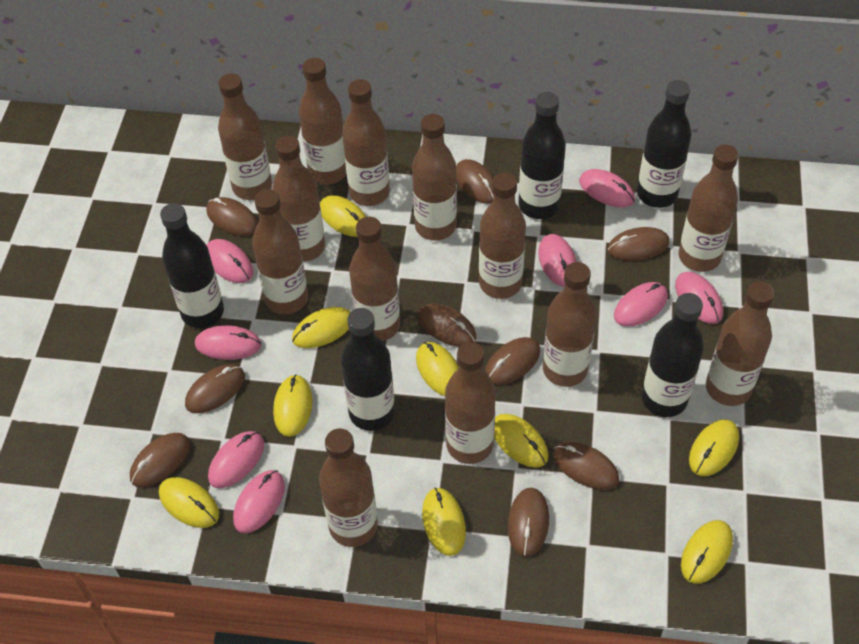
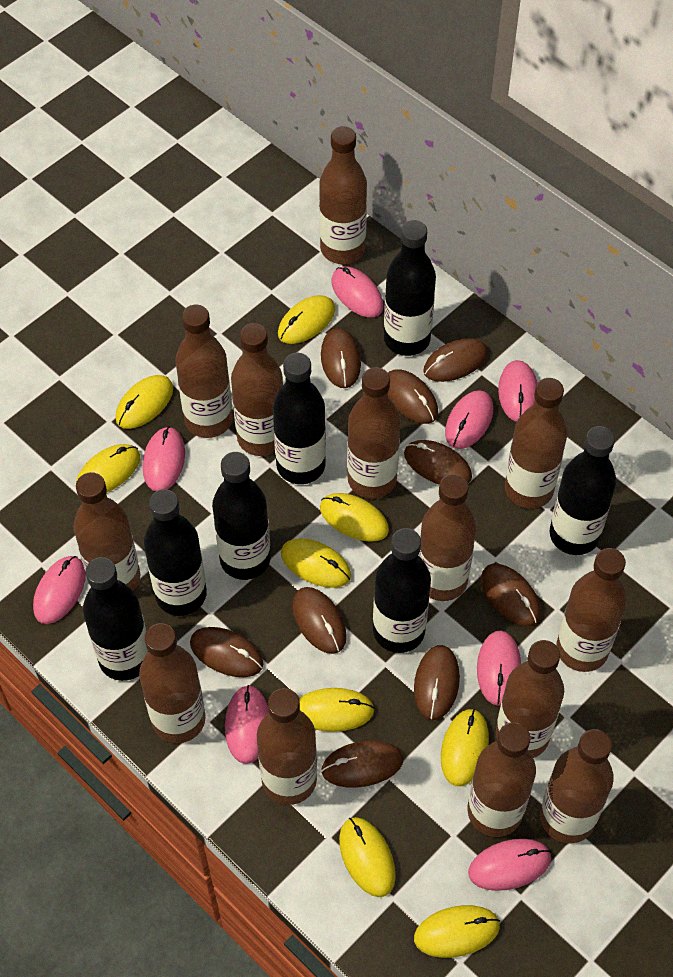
black bottle: [160,203,224,328] [341,308,395,431] [519,92,566,219] [637,80,691,208] [642,293,704,417] = 5 -> [83,557,148,681] [144,489,207,616] [212,452,271,580] [273,353,326,484] [373,528,431,653] [384,220,436,356] [550,426,616,555] = 7

